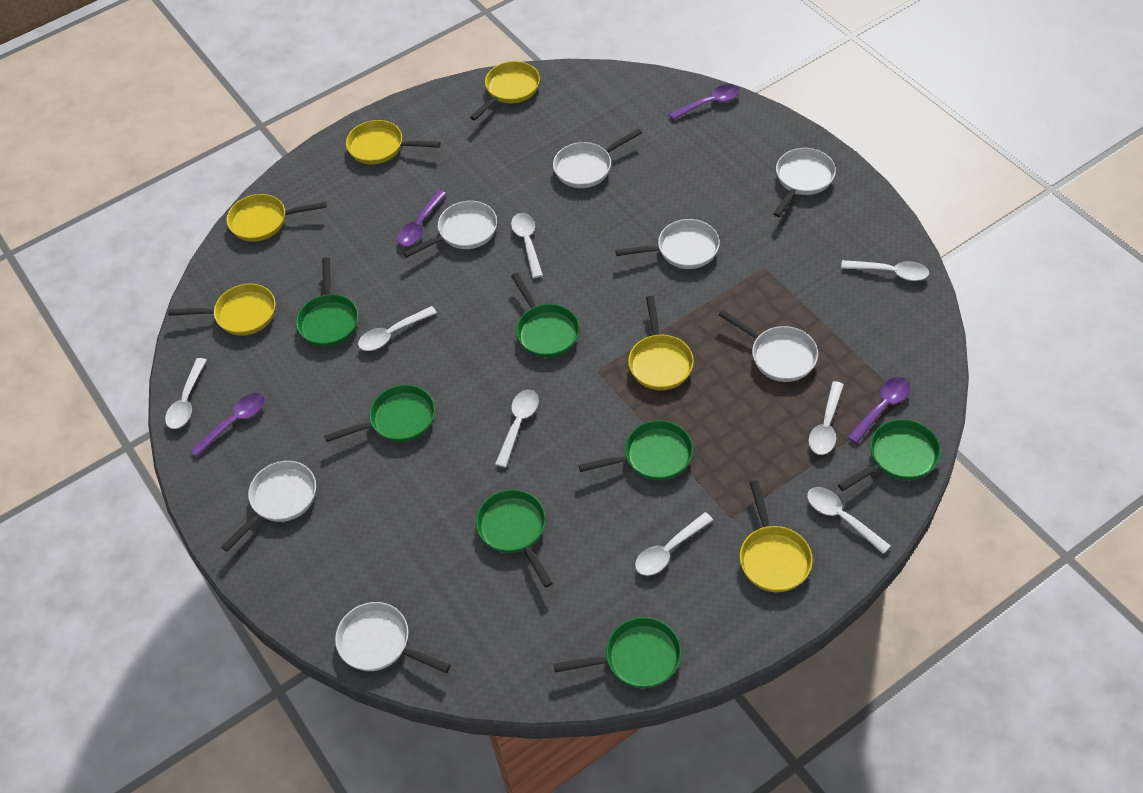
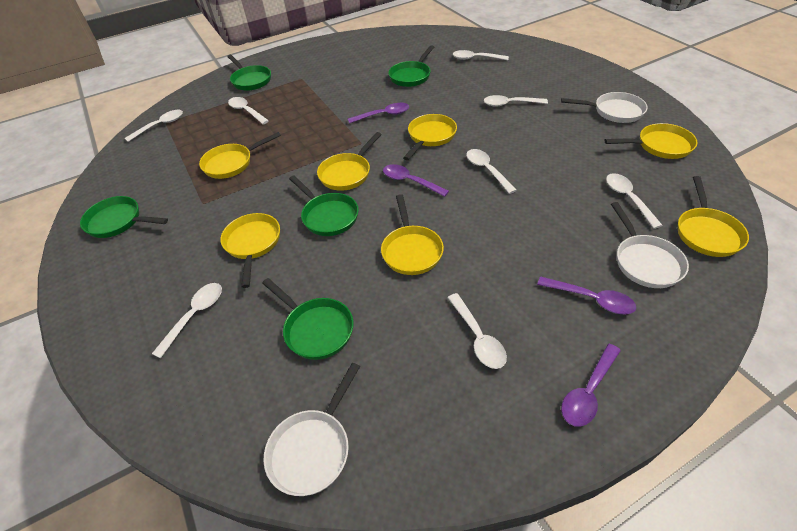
green pan: [296,257,358,347] [324,385,435,442] [476,490,553,588] [511,273,580,358] [553,617,681,688] [578,420,693,481] [838,419,941,491] = 7 -> [80,196,168,238] [227,55,271,91] [262,278,354,360] [289,175,359,236] [388,45,434,87] = 5
white pan: [221,461,316,552] [335,602,451,673] [403,201,497,257] [553,128,642,188] [615,219,720,269] [719,310,818,382] [773,148,836,217] = 7 -> [264,363,360,496] [561,92,648,123] [611,202,689,288] = 3
yellow pan: [168,284,275,336] [226,194,327,242] [346,120,441,165] [470,61,540,121] [628,296,694,390] [740,481,813,592] = 6 -> [199,132,281,179] [221,213,280,288] [317,132,382,191] [381,194,444,275] [403,114,457,160] [604,123,697,159] [678,176,749,257] = 7

